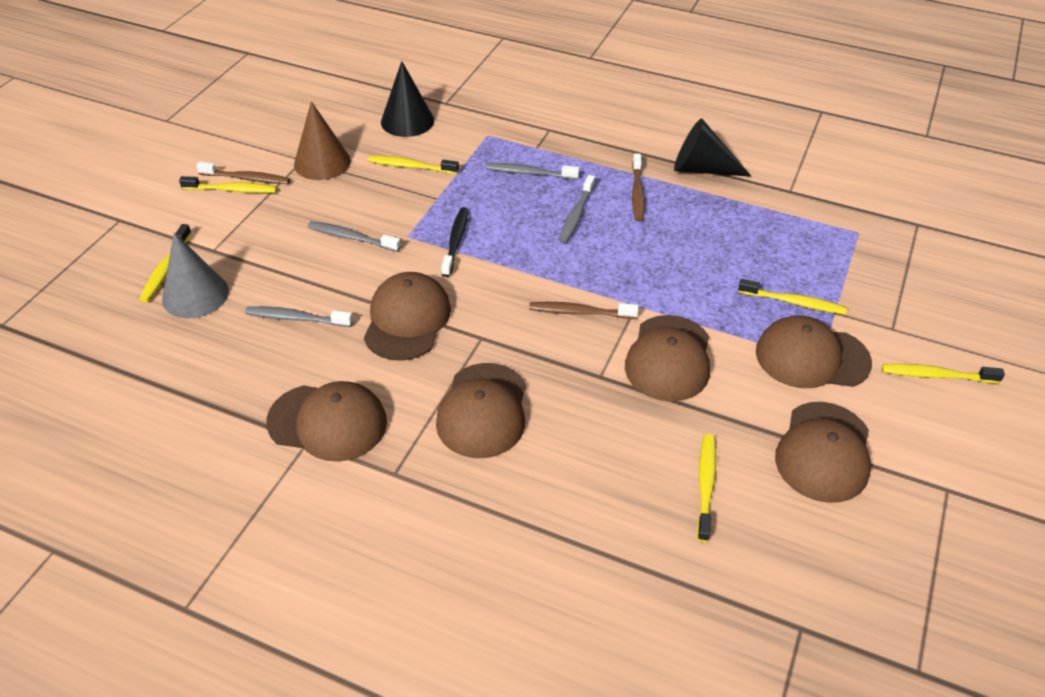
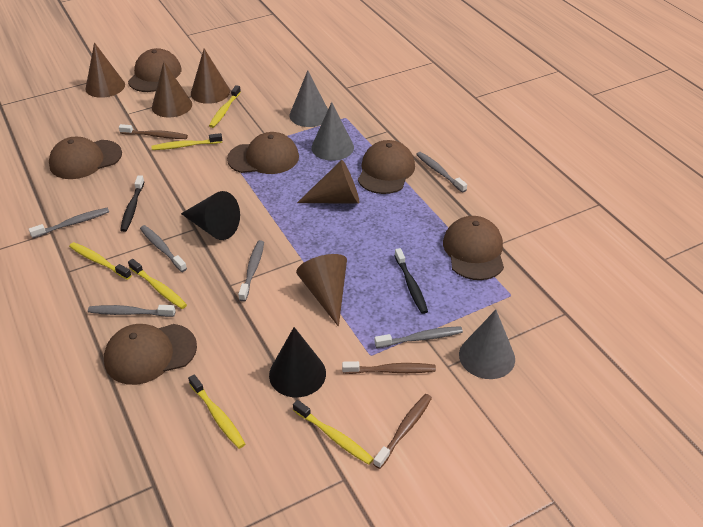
black toothbrush: [441,207,468,277] = 1 -> [120,176,144,232] [394,248,428,314] = 2
brown cone: [294,101,351,180] = 1 -> [85,42,125,98] [152,62,192,118] [191,49,230,104] [296,254,347,327] [297,160,359,203] = 5
grey cone: [162,232,229,318] = 1 -> [289,70,328,127] [311,102,354,161] [459,310,515,379] = 3
grey toothbrush: [245,306,353,327] [308,221,401,252] [486,163,579,180] [559,175,595,243] = 4 -> [29,208,109,238] [88,305,175,317] [140,225,187,272] [238,240,264,302] [374,326,463,348] [416,152,467,193] = 6

